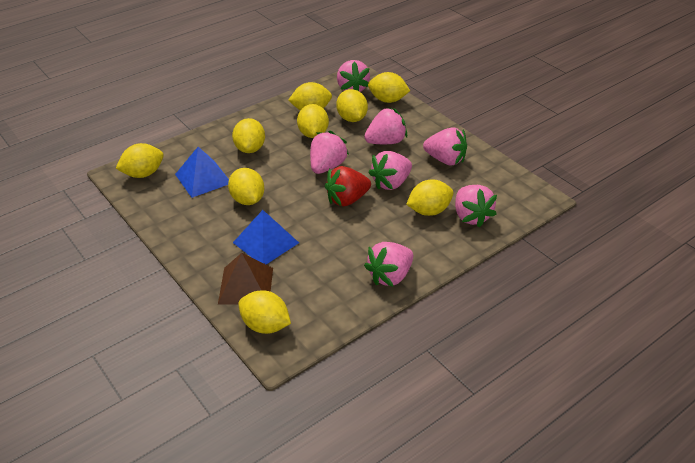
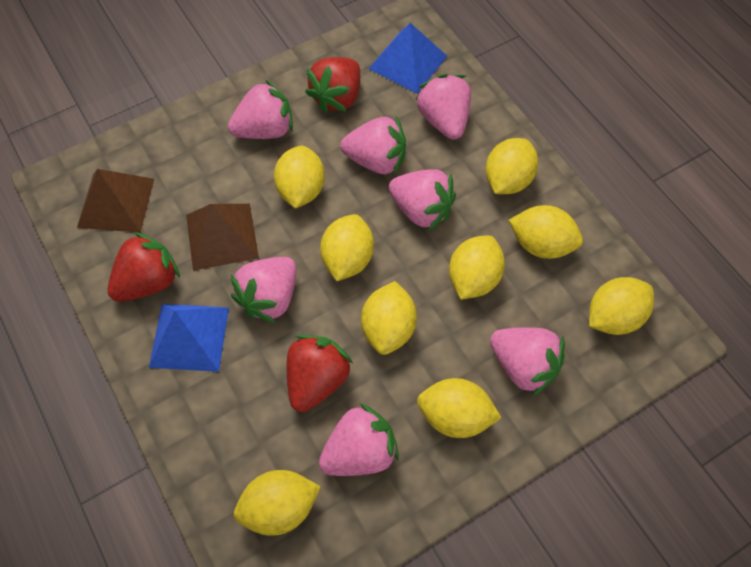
brown pyramid: [218,253,273,305] = 1 -> [77,169,154,233] [186,204,259,271] = 2
red strawberry: [325,166,371,207] = 1 -> [108,232,180,302] [287,335,353,412] [305,57,360,113] = 3

